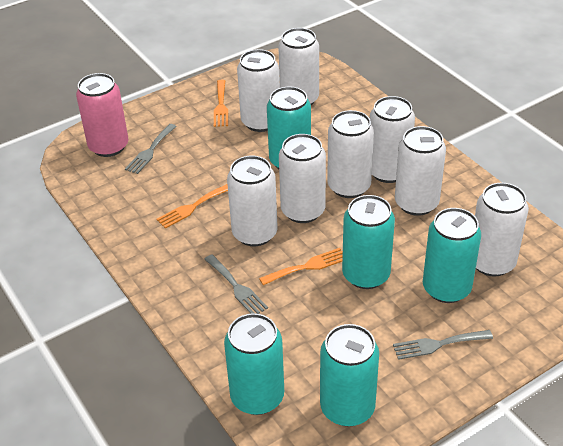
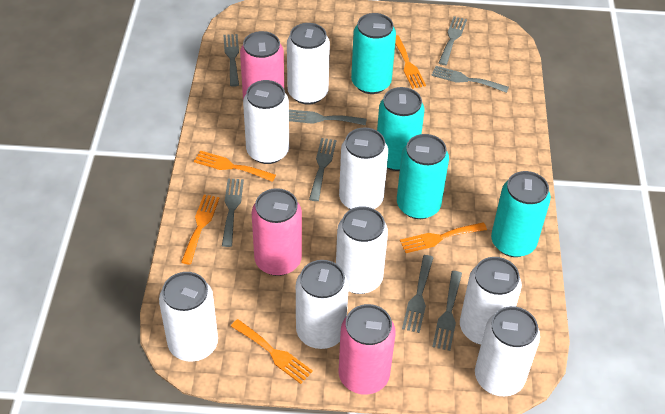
grey fork: [125,124,177,174] [204,254,268,314] [393,330,493,360] = 3 -> [222,179,244,247] [224,34,239,87] [289,110,366,125] [309,138,336,201] [402,255,434,333] [431,66,509,93] [432,271,462,351] [439,16,467,65] = 8
orange fork: [156,184,228,229] [214,80,228,127] [259,248,343,285] = 3 -> [181,195,219,265] [194,150,276,182] [231,319,313,384] [395,35,426,89] [400,222,487,253] = 5
pink can: [76,73,128,157] = 1 -> [240,31,284,99] [252,188,302,276] [339,304,395,395] = 3
turquoise can: [224,313,284,415] [267,87,311,169] [320,324,379,426] [342,195,395,289] [423,208,481,303] = 5 -> [351,13,396,94] [377,87,425,171] [397,134,449,219] [491,171,551,257] = 4

